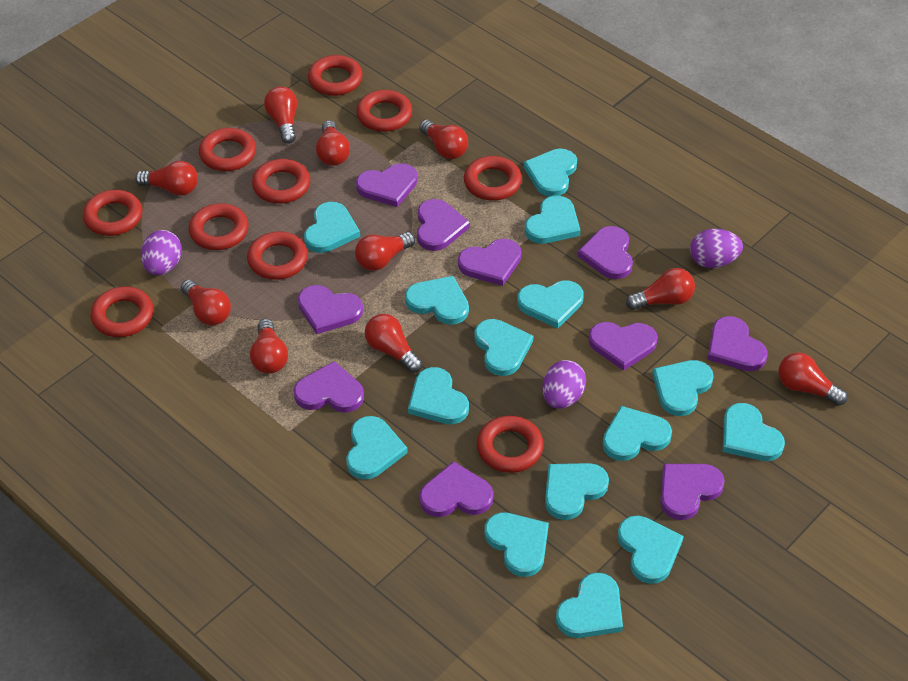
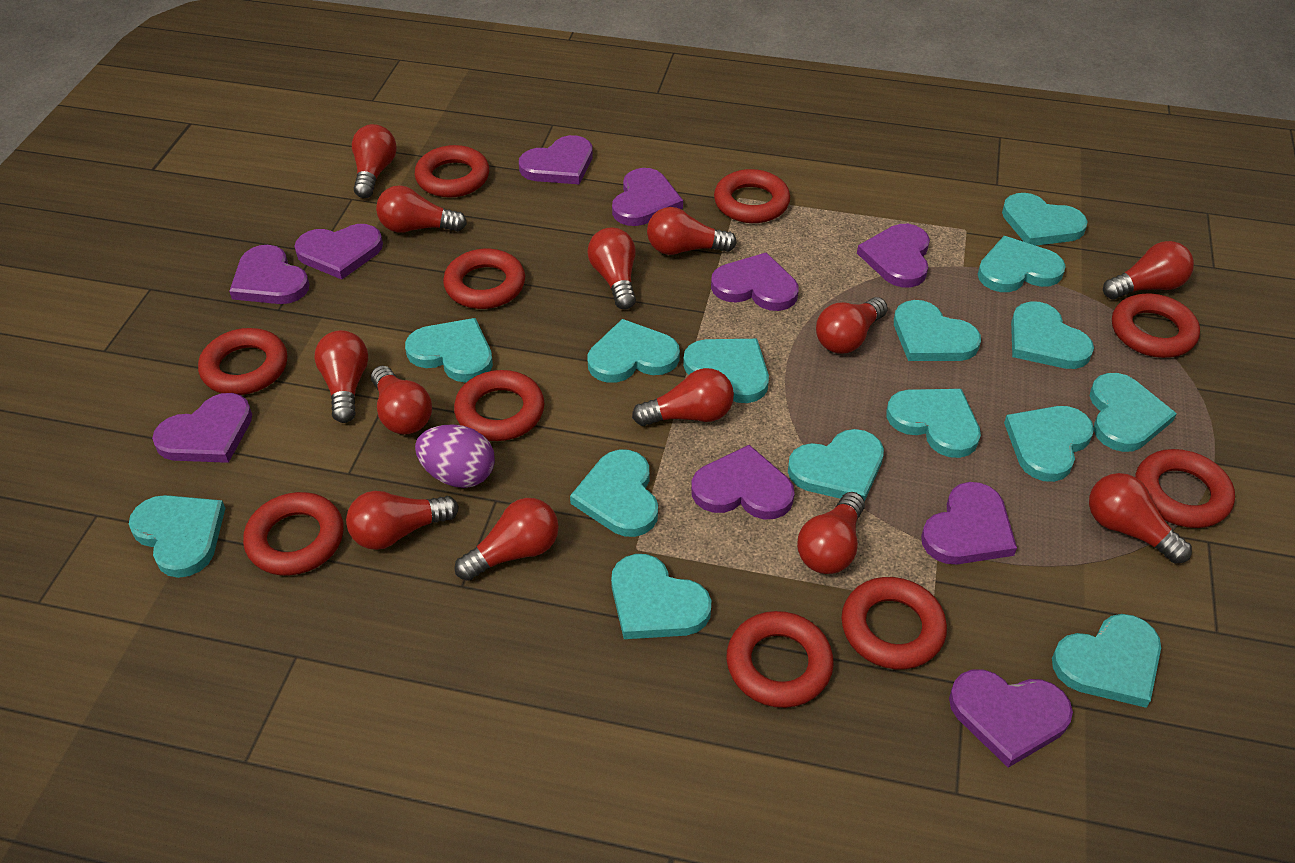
purple egg: [141,230,182,275] [542,360,586,409] [690,229,743,268] = 3 -> [415,424,495,488] = 1
red light bulb: [135,161,198,196] [181,280,231,325] [250,319,288,374] [264,86,298,144] [316,120,350,166] [355,232,415,271] [365,314,422,373] [419,120,468,159] [626,268,695,310] [778,353,847,406] = 10 -> [315,330,368,423] [346,491,459,550] [352,124,397,198] [371,366,432,435] [376,185,467,233] [455,498,559,581] [588,228,636,309] [632,368,734,426] [647,207,737,255] [797,492,865,574] [816,297,888,354] [1089,473,1192,564] [1103,241,1194,299] = 13

